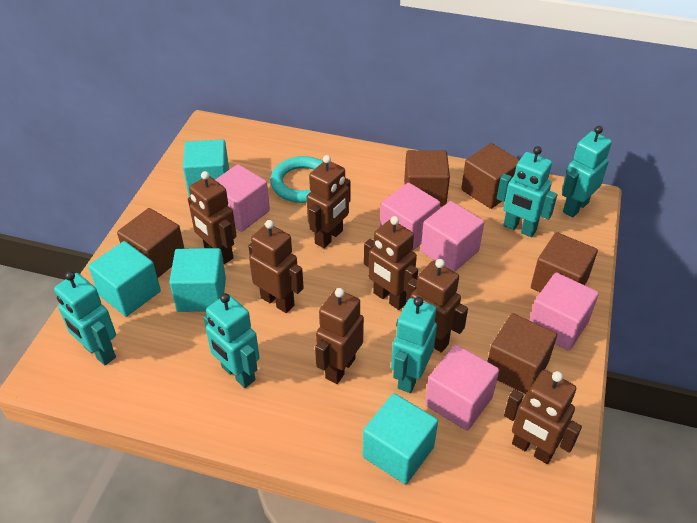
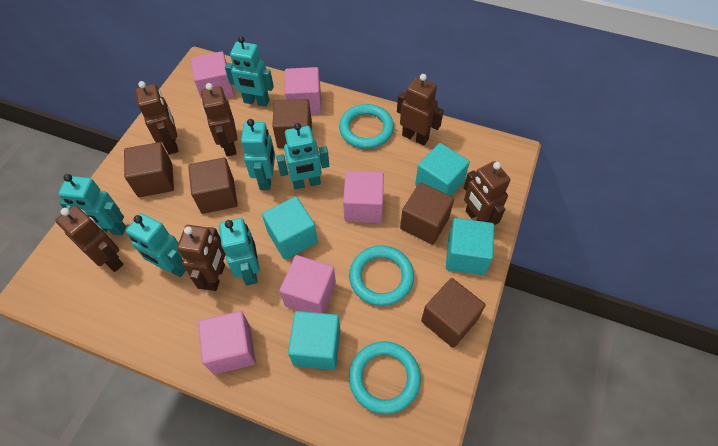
brown robot: [188,171,237,264] [248,220,304,313] [307,155,351,248] [315,288,364,384] [364,216,418,310] [406,259,468,353] [504,370,582,464] = 7 -> [55,205,124,272] [135,81,178,155] [177,225,226,291] [201,83,238,156] [397,74,444,145] [464,161,510,225] = 6
turquoise ring: [270,156,324,203] = 1 -> [339,104,394,149] [349,245,414,306] [349,341,421,414] = 3
turquoise robot: [54,271,116,365] [203,293,260,388] [391,297,437,393] [497,146,557,237] [562,126,612,218] = 5 -> [58,174,126,236] [126,213,186,277] [219,218,260,285] [225,36,274,107] [241,119,275,190] [276,123,329,189] = 6

